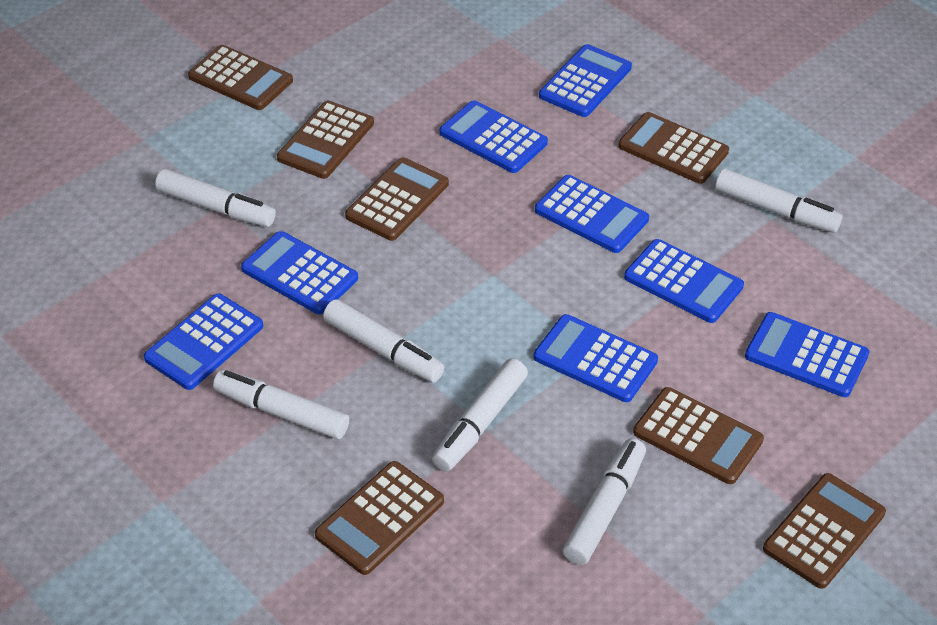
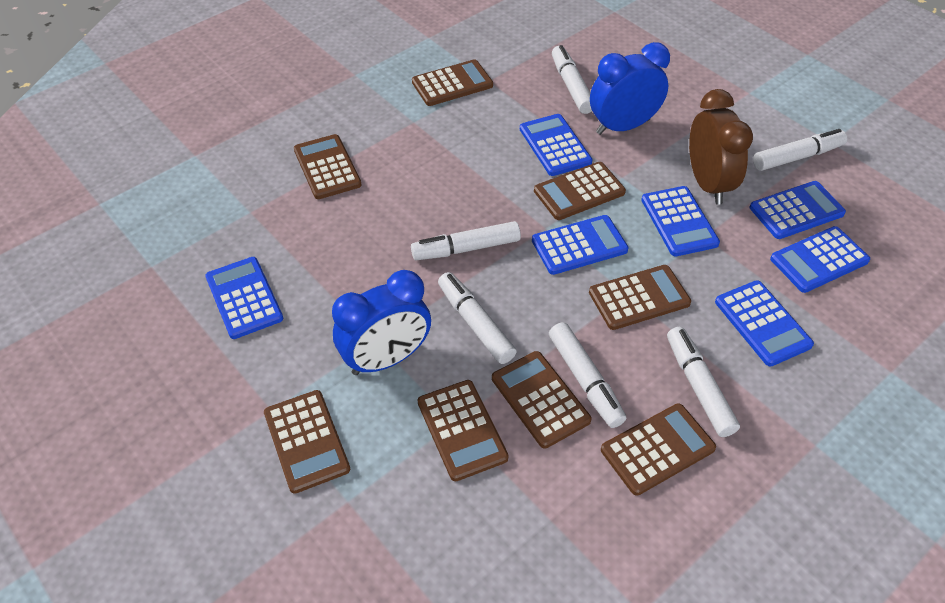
blue calculator: [144,294,263,390] [241,231,358,314] [440,100,548,173] [534,314,658,402] [535,175,649,253] [539,44,632,117] [624,239,744,323] [745,312,869,397] = 8 -> [205,257,283,339] [520,114,592,176] [532,215,629,275] [641,186,720,257] [715,280,814,367] [750,181,846,239] [770,226,870,293] = 7
blue clock: none = 0 -> [332,270,431,375] [590,42,670,135] = 2
brown calculator: [188,45,293,110] [277,101,374,179] [315,461,444,575] [345,157,449,241] [618,112,729,184] [633,387,764,484] [763,473,886,589] = 7 -> [264,390,350,494] [294,134,361,199] [412,59,493,106] [418,380,509,481] [492,351,591,449] [534,162,626,220] [589,265,691,330] [601,403,716,496] = 8
brown clock: none = 0 -> [689,89,753,205] = 1

